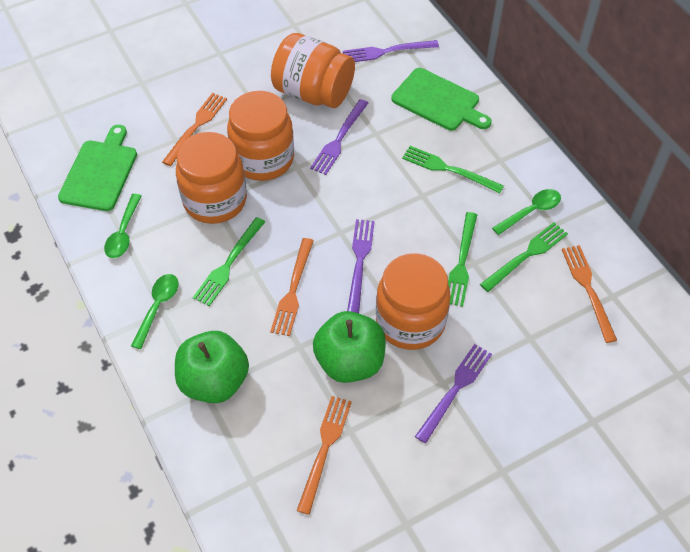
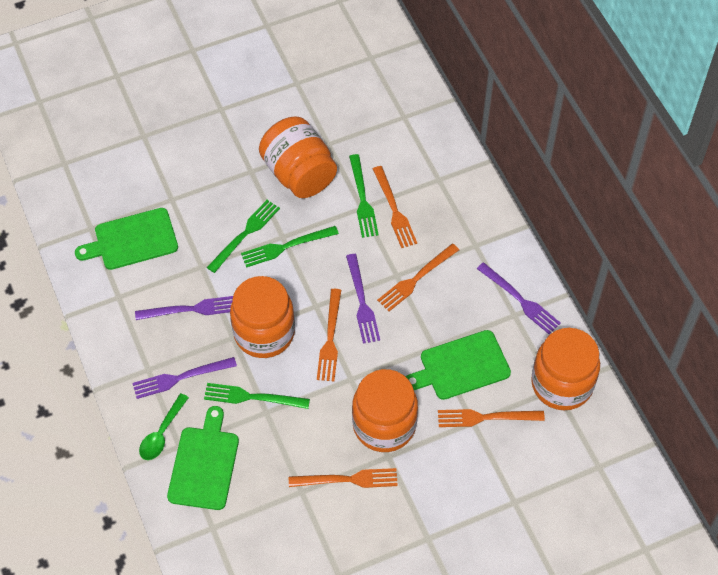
green apple: [175,331,249,403] [313,311,386,383] = 2 -> none = 0
green cutting board: [58,125,137,211] [391,68,492,131] = 2 -> [75,208,178,270] [167,406,239,510] [406,330,511,400] = 3
green spoon: [104,194,142,258] [131,274,179,349] [492,189,561,235] = 3 -> [139,393,189,460] = 1
orange fork: [162,93,227,166] [270,238,314,336] [297,396,352,515] [562,245,617,343] = 4 -> [289,468,398,488] [317,289,341,381] [373,166,417,248] [377,244,459,311] [438,409,545,427] = 5

